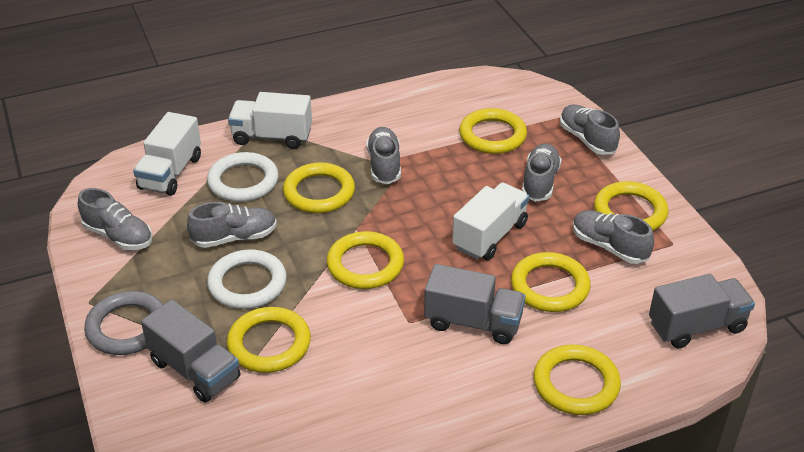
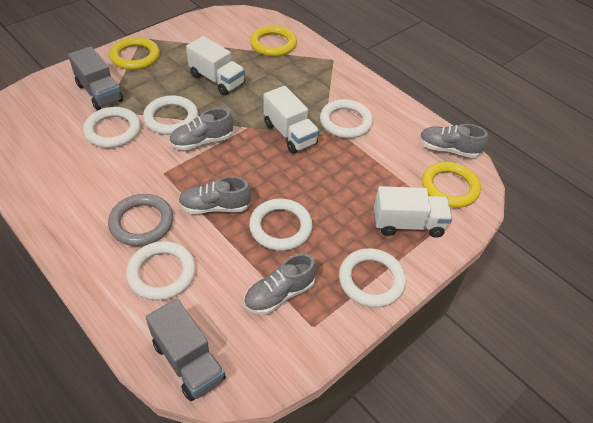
grey shoe: [78,188,152,250] [187,202,277,248] [366,127,401,184] [522,143,562,202] [560,105,620,155] [573,210,654,264] = 6 -> [169,108,233,150] [178,176,252,214] [244,253,317,314] [419,124,488,158] = 4
grey truck: [141,300,240,403] [424,264,526,344] [649,274,755,349] = 3 -> [68,46,123,110] [146,299,226,401] = 2
white ring: [207,152,279,202] [207,249,287,309] = 2 -> [83,107,141,148] [126,241,196,300] [143,95,198,135] [249,199,313,251] [320,99,373,138] [339,248,406,307] = 6
yellow ring: [227,307,311,373] [283,162,355,213] [327,231,404,289] [459,108,527,154] [511,252,591,312] [533,345,621,415] [594,181,669,231] = 7 -> [109,37,160,70] [250,25,297,57] [422,162,481,208] = 3

